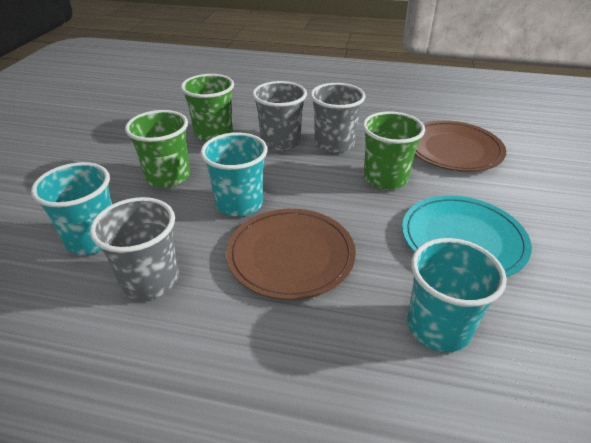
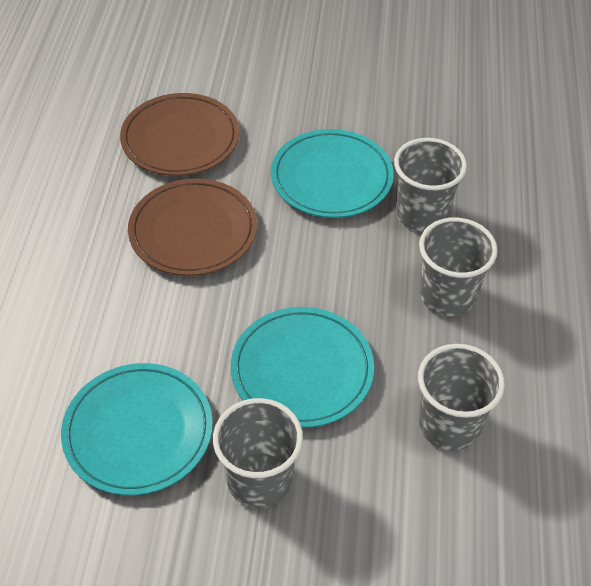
green cup: [125,110,190,188] [181,74,234,141] [363,111,425,190] = 3 -> none = 0
grey cup: [90,197,179,300] [252,81,307,151] [310,83,366,153] = 3 -> [213,398,303,508] [394,138,467,231] [418,344,505,451] [419,218,498,316] = 4
turquoise cup: [31,162,112,255] [201,132,268,216] [407,238,507,352] = 3 -> none = 0
turquoise plate: [402,196,532,277] = 1 -> [61,363,213,495] [231,307,374,428] [271,129,394,218] = 3

